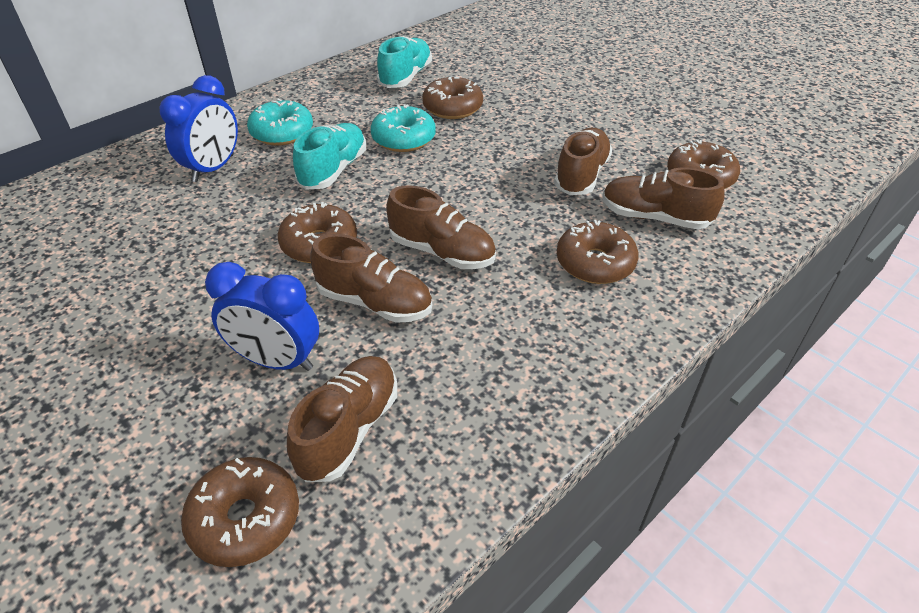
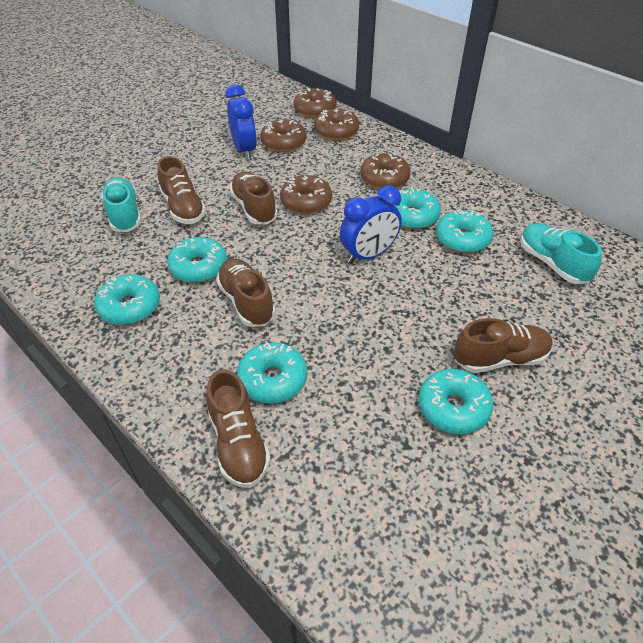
turquoise donut: [247,99,313,146] [371,104,436,152] = 2 -> [94,274,160,325] [167,237,227,283] [237,342,307,404] [394,188,441,229] [418,369,493,434] [436,209,493,253] = 6

